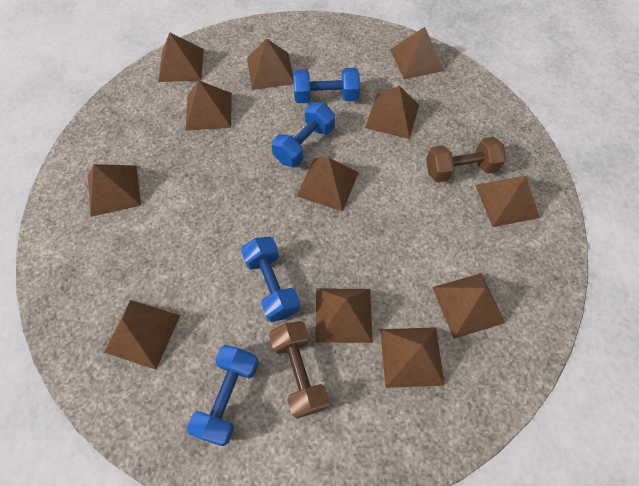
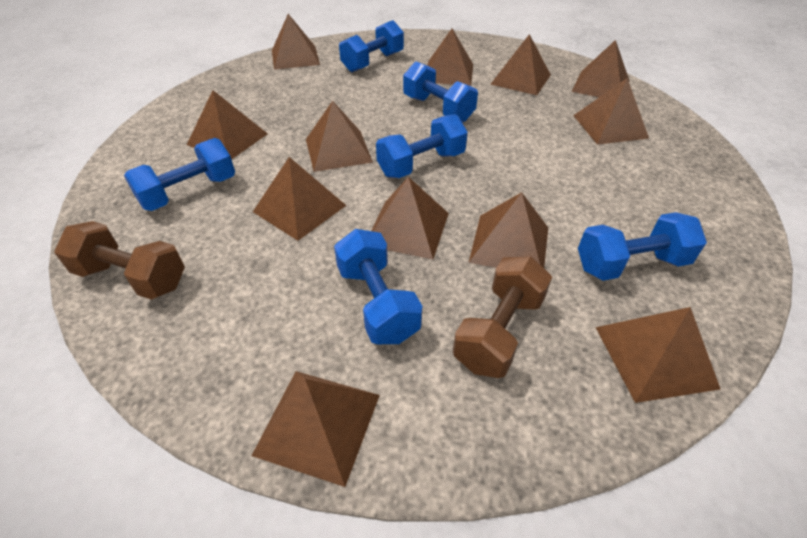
blue dumbbell: [187,345,259,446] [241,237,300,322] [271,102,335,167] [293,68,360,103] = 4 -> [124,138,235,211] [334,229,422,344] [339,20,404,72] [376,114,468,178] [403,61,478,122] [578,212,707,281] = 6

